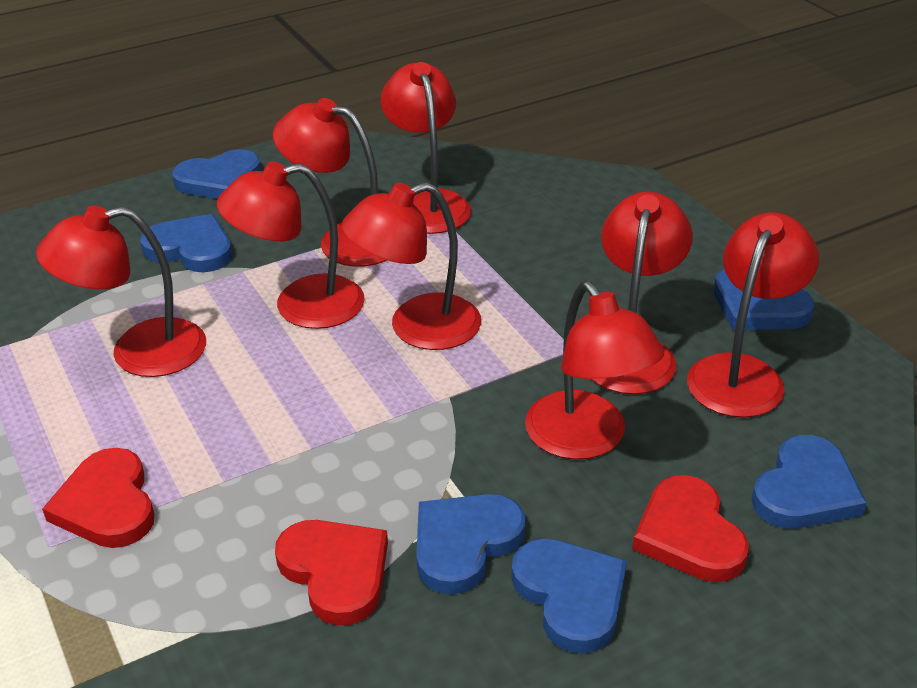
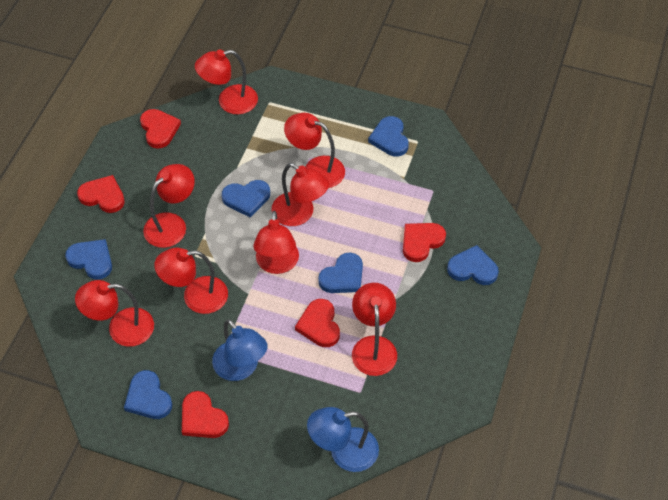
blue lamp: none = 0 -> [212,319,268,381] [307,407,379,472] = 2
red heart: [42,448,154,548] [275,520,388,625] [632,475,749,582] = 3 -> [77,175,125,213] [140,109,181,149] [182,391,229,438] [295,299,340,347] [403,223,446,262] = 5

